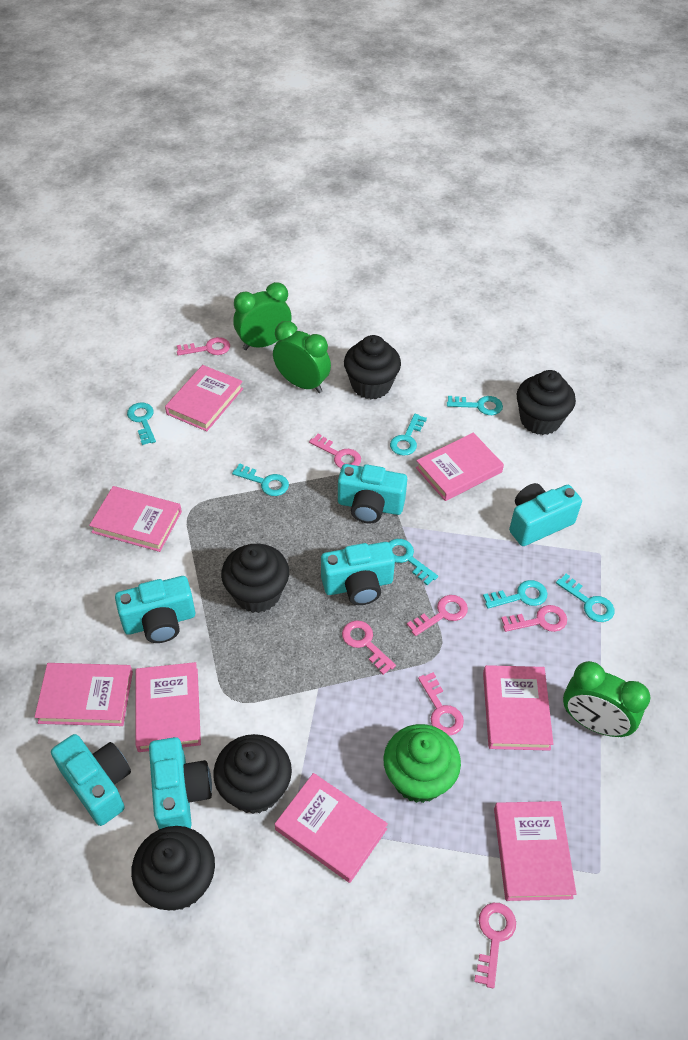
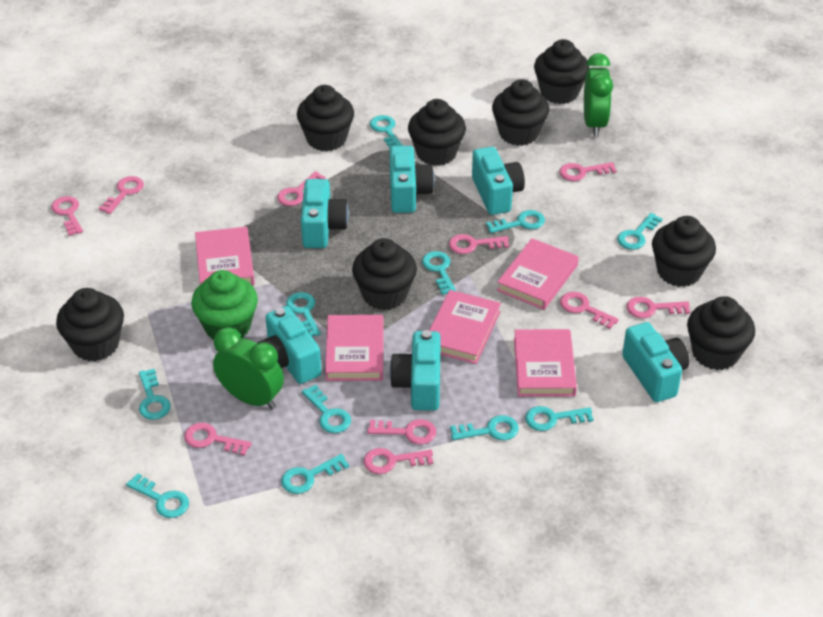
black cupcake: [131,826,215,911] [213,734,292,814] [221,544,289,613] [344,335,401,399] [517,370,576,435] = 5 -> [56,288,124,361] [297,85,354,151] [352,238,417,310] [408,99,466,166] [492,79,549,146] [534,39,589,104] [652,216,716,287] [687,296,755,370] = 8
green clock: [233,282,292,350] [273,321,331,393] [563,661,650,737] = 3 -> [213,327,284,409] [584,53,613,137] = 2
pink book: [35,663,133,726] [89,486,182,552] [136,662,201,752] [165,365,243,431] [275,773,388,883] [416,433,504,501] [483,665,553,751] [494,801,577,901] = 8 -> [195,227,255,285] [325,315,384,381] [429,290,501,364] [497,238,579,310] [514,329,577,397] = 5
pink key: [177,337,230,356] [309,434,361,468] [342,620,396,675] [407,595,468,636] [418,672,464,736] [474,903,516,988] [501,605,567,632] = 7 -> [51,196,83,236] [99,176,144,214] [184,423,252,456] [277,171,326,206] [364,448,433,474] [367,419,436,444] [449,234,509,254] [559,162,617,181] [560,292,619,329] [627,297,690,318] = 10
turquoise key: [127,402,156,445] [232,463,289,496] [388,539,438,585] [390,414,427,456] [447,396,503,415] [483,580,548,609] [556,574,615,622] = 7 -> [126,473,189,518] [139,369,171,420] [281,454,349,494] [286,292,321,336] [302,384,351,433] [370,115,403,149] [422,251,456,295] [450,415,519,441] [486,210,545,233] [525,406,594,431] [617,213,663,250] = 11

